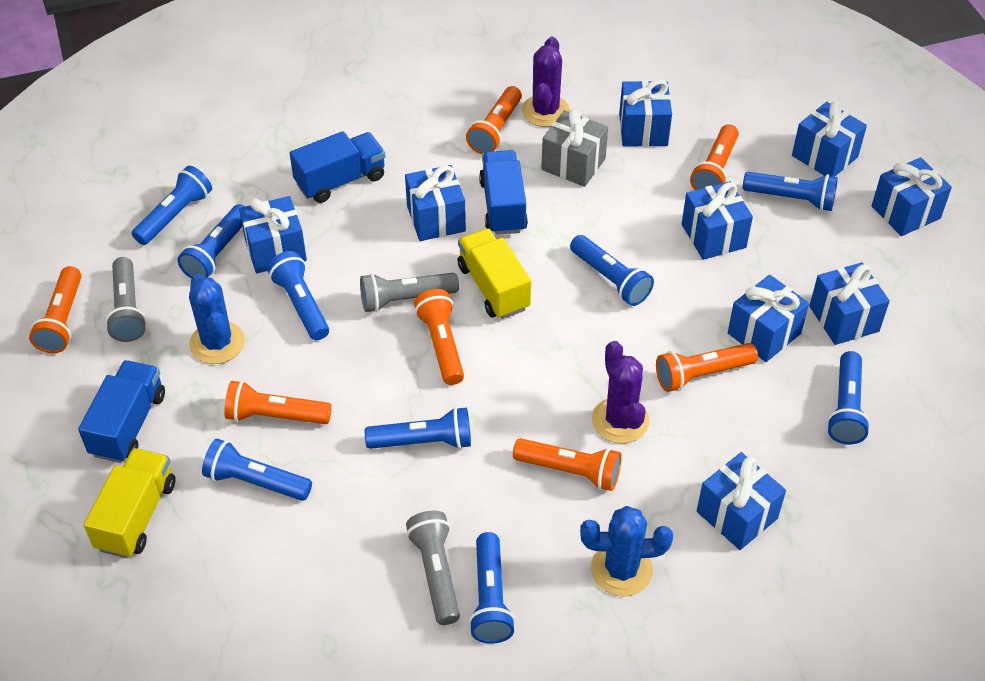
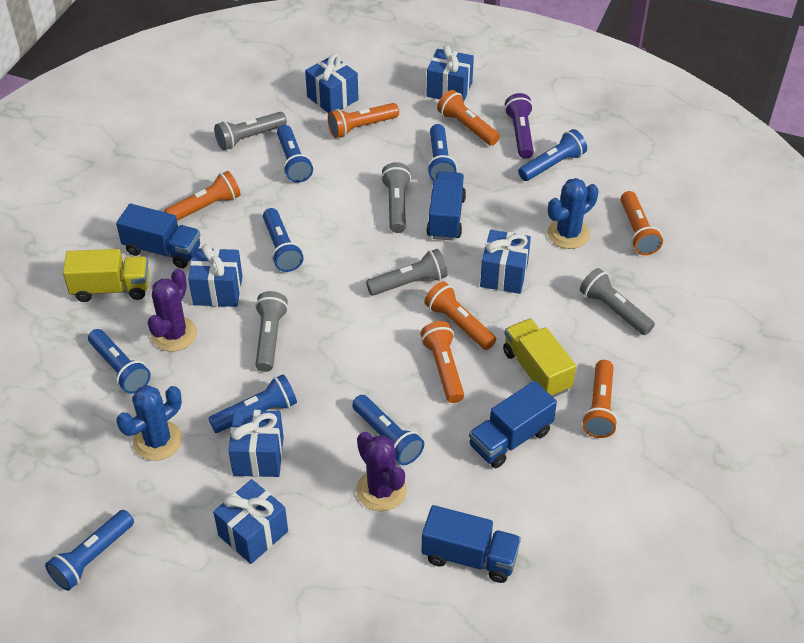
blue flashlight: [132,166,212,245] [178,204,245,279] [202,438,312,501] [267,251,329,340] [365,407,471,449] [469,532,515,644] [570,235,654,306] [743,172,838,211] [827,351,870,445] = 9 -> [45,510,134,591] [88,329,151,394] [208,374,297,433] [263,208,304,272] [277,125,313,183] [352,395,424,465] [427,124,457,181] [518,129,587,181] = 8
blue gift: [239,196,307,273] [405,165,466,241] [619,79,672,147] [682,181,753,260] [697,452,786,550] [728,275,809,362] [792,101,867,177] [809,262,890,345] [872,157,952,236] = 9 -> [188,244,243,307] [213,479,288,564] [228,410,284,477] [305,54,359,113] [426,45,474,102] [480,230,531,294] = 6
blue truck: [78,360,165,463] [290,131,385,203] [479,150,528,235] = 3 -> [116,204,200,268] [422,505,521,583] [426,171,466,241] [469,381,557,468] = 4
grey flashlight: [105,257,147,342] [360,273,459,312] [406,511,460,625] = 3 -> [214,112,287,150] [255,291,288,372] [366,249,448,296] [381,162,411,233] [580,268,655,335] = 5
grey gift: [541,108,608,187] = 1 -> none = 0
purple flashlight: none = 0 -> [505,93,534,159] = 1

